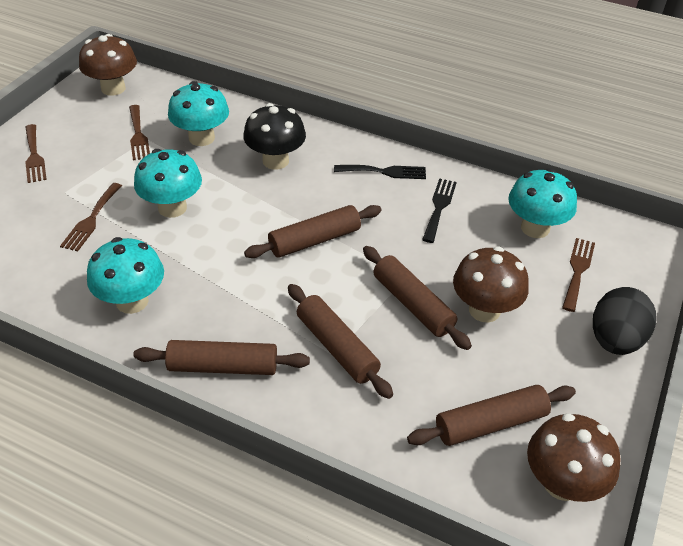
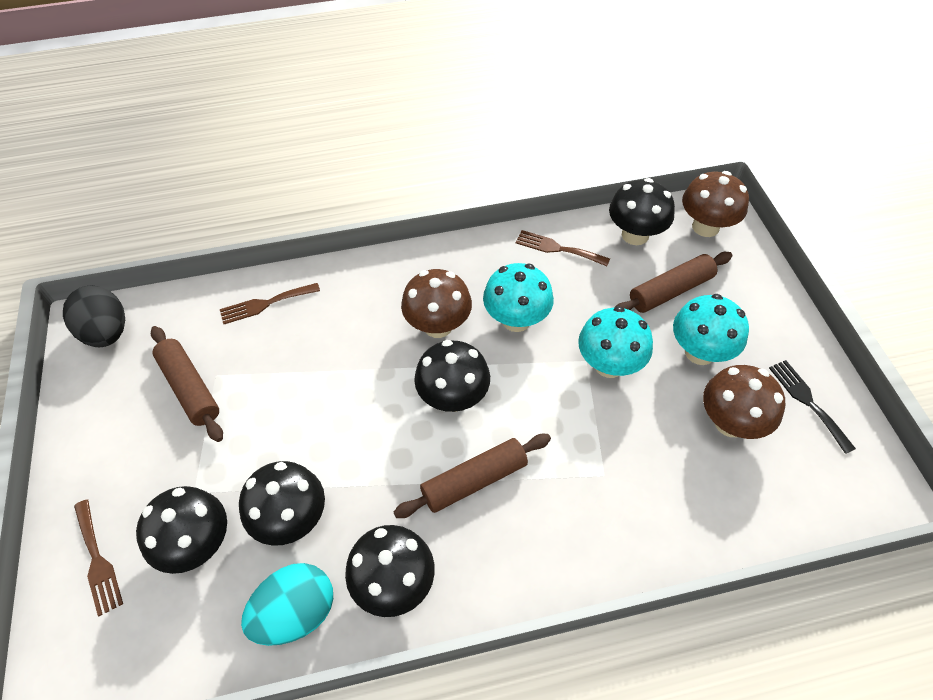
black fork: [334,165,426,179] [422,178,457,243] = 2 -> [769,360,856,454] = 1
black mushroom: [243,103,306,170] = 1 -> [136,486,227,574] [239,461,325,546] [345,525,435,617] [414,340,490,412] [609,178,675,245] = 5
brown fork: [25,124,47,183] [60,183,122,251] [129,105,150,160] [562,238,595,312] = 4 -> [74,499,123,616] [220,283,320,324] [516,230,610,266] = 3
brown rolling pin: [133,340,310,375] [244,205,382,258] [288,284,393,399] [363,246,472,350] [407,385,576,446] = 5 -> [151,326,223,442] [393,434,551,518] [614,252,732,313] = 3
turquoise egg: none = 0 -> [241,563,333,646] = 1
turquoise mushroom: [87,237,164,314] [134,149,202,218] [168,81,229,146] [508,168,577,238] = 4 -> [483,263,554,332] [578,306,653,378] [673,294,749,365] = 3

